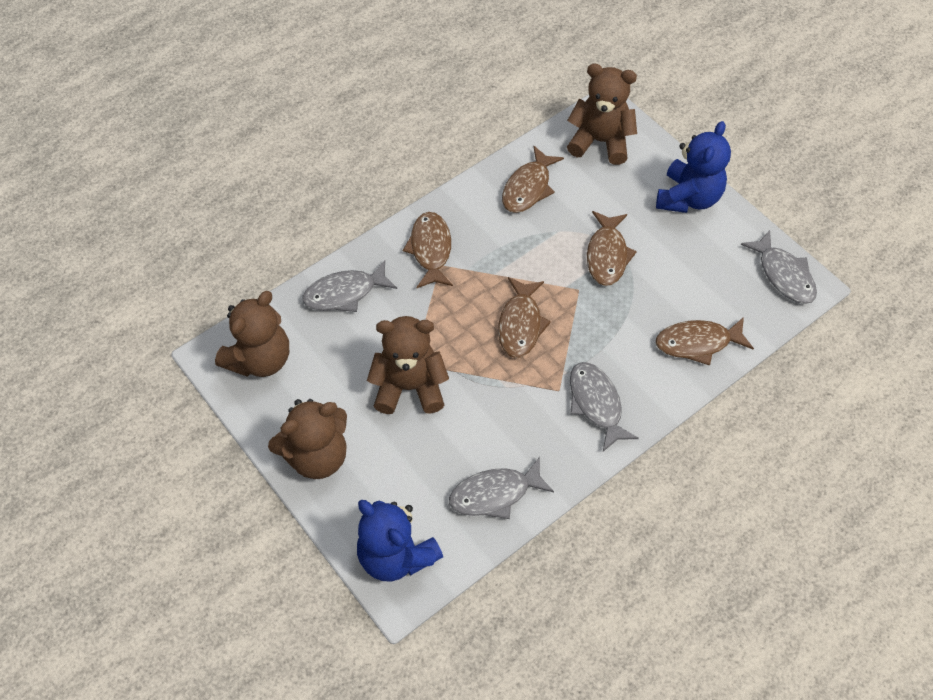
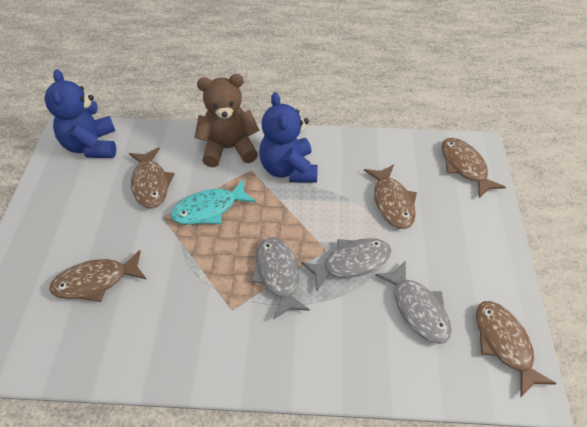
brown teddy bear: [215,291,289,377] [268,399,347,479] [367,316,449,414] [567,64,637,165] = 4 -> [194,74,259,167] = 1
grey fish: [302,260,397,312] [449,457,554,519] [570,362,639,452] [741,230,817,304] = 4 -> [251,238,310,319] [302,238,391,292] [375,261,451,344] = 3
turquoise fish: none = 0 -> [170,179,256,225] = 1

